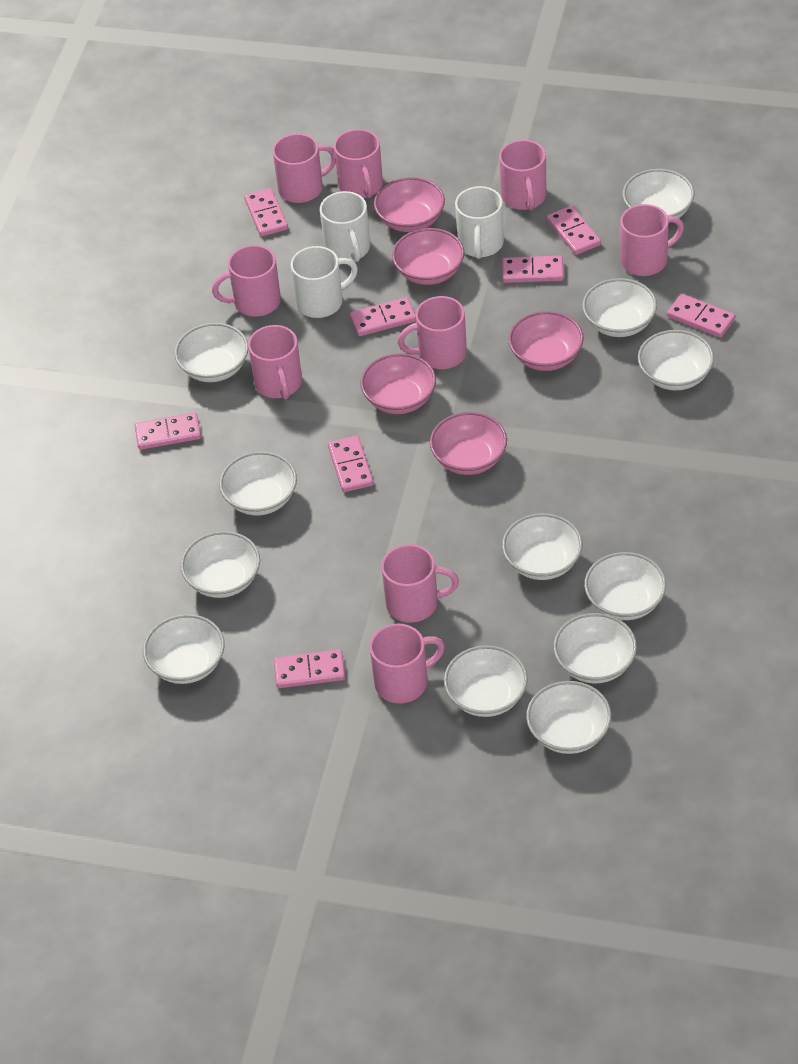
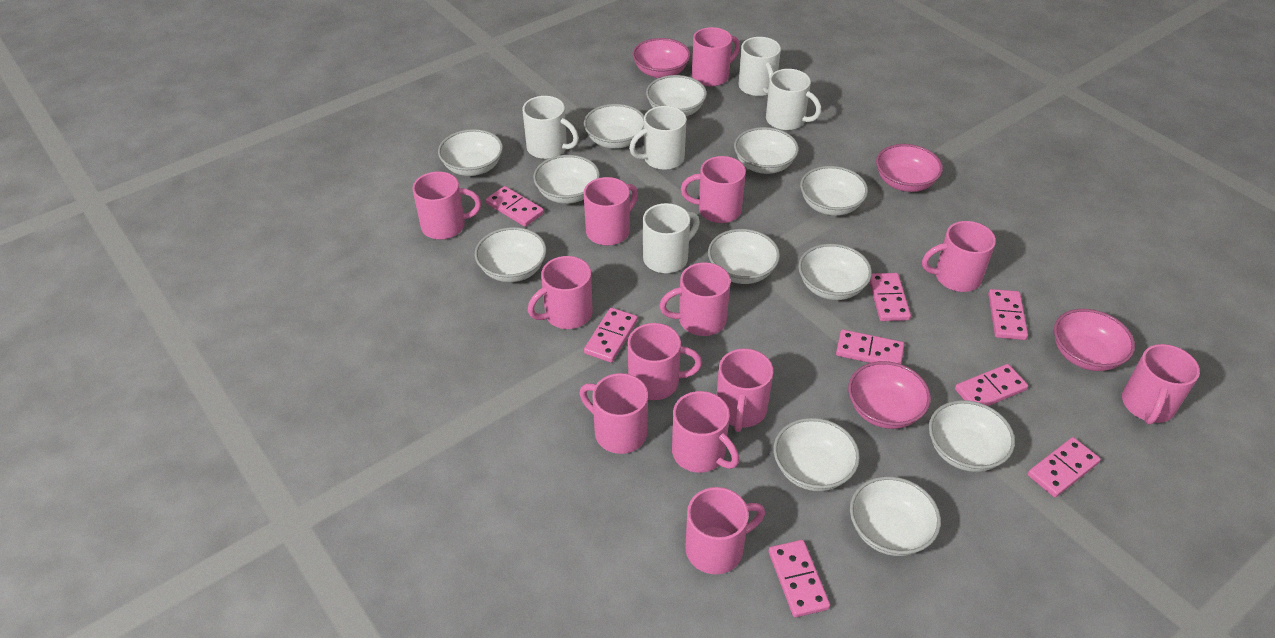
pink bowl: [360,353,436,414] [374,177,445,232] [392,228,465,285] [430,412,507,475] [508,311,584,371] = 5 -> [632,38,690,78] [848,361,931,429] [876,144,943,192] [1054,309,1135,371] = 4
pink mug: [212,245,281,316] [248,325,302,400] [273,133,336,203] [334,129,383,198] [369,624,445,703] [381,544,459,623] [398,296,467,369] [499,140,547,210] [620,204,684,276] = 9 -> [412,171,481,240] [528,256,593,329] [580,373,648,454] [584,177,638,246] [628,323,702,400] [659,262,731,336] [672,391,739,473] [681,156,746,223] [685,487,765,574] [692,27,740,87] [717,349,773,432] [922,221,996,292] [1122,344,1200,425] = 13
white mug: [291,246,358,318] [320,191,370,262] [455,186,504,259] = 3 -> [523,96,579,159] [629,106,687,170] [643,203,700,273] [739,37,781,96] [766,69,821,130] = 5

